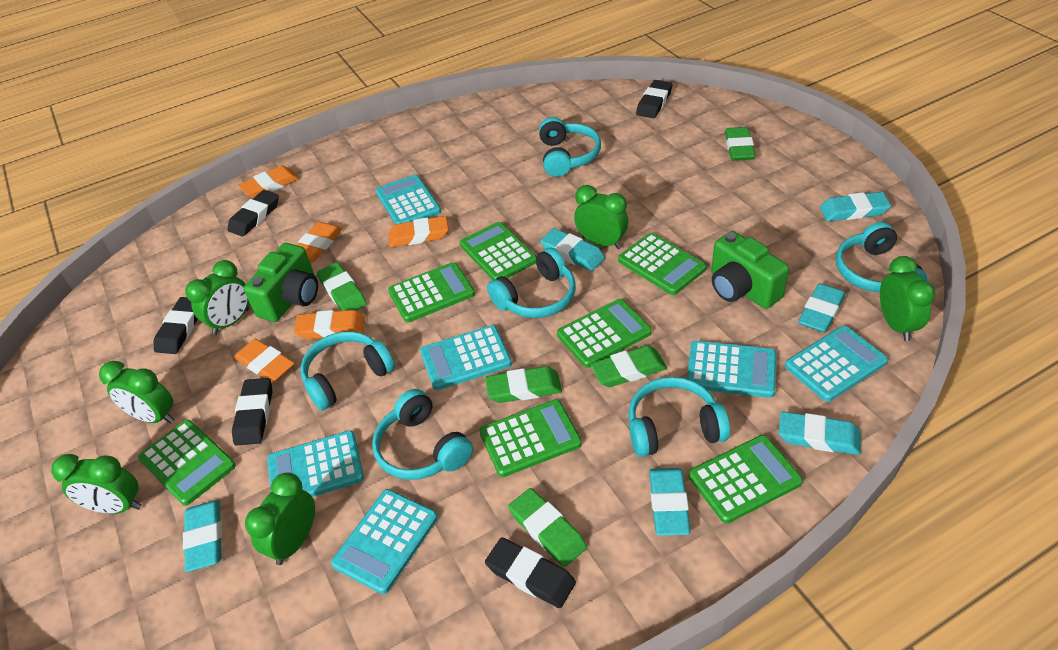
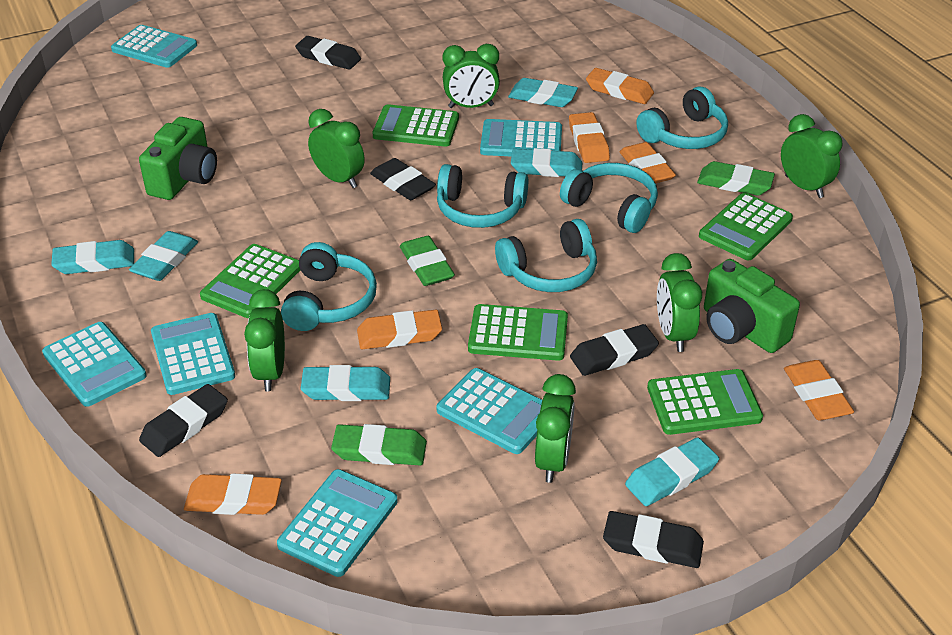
green calculator: [138,420,236,506] [388,262,475,322] [460,222,536,280] [479,399,582,477] [557,299,652,368] [618,233,707,295] [689,435,803,524] = 7 -> [200,244,300,318] [373,104,459,147] [468,304,568,361] [647,369,763,435] [699,193,793,260] = 5
green eraser: [317,262,367,311] [485,366,562,403] [508,488,587,567] [590,345,667,387] [725,127,756,161] = 5 -> [331,424,427,465] [400,236,455,286] [697,161,775,196] = 3
orange eraser: [234,339,295,383] [238,165,299,198] [294,310,365,339] [297,222,342,262] [388,216,448,247] = 5 -> [184,474,282,515] [357,310,442,349] [569,112,610,163] [586,68,654,104] [619,142,676,184] [784,360,854,420] = 6
turquoise headphones: [300,331,395,410] [372,389,473,480] [487,248,576,318] [539,117,601,177] [628,377,730,457] [836,222,927,292] = 6 -> [281,242,377,331] [437,164,528,228] [495,219,597,292] [560,163,658,233] [636,86,728,149] = 5

